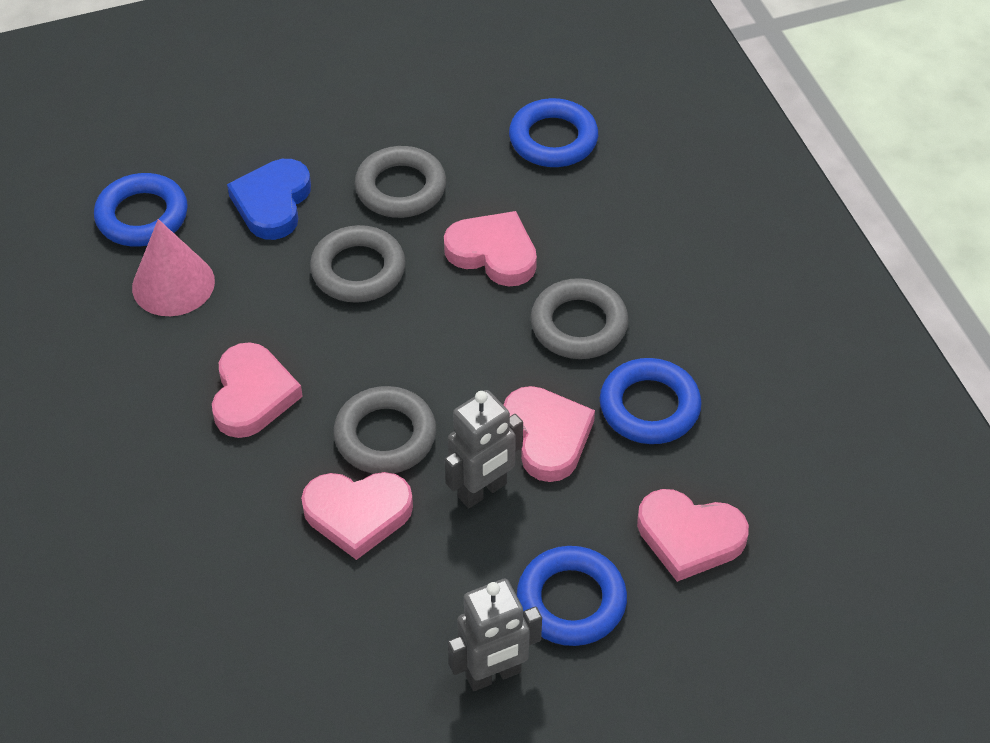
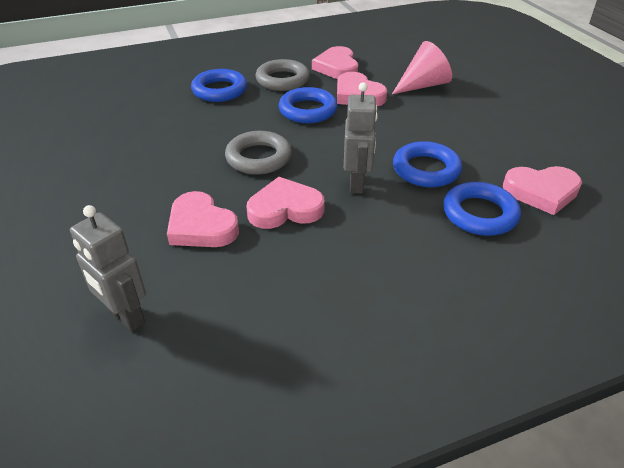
blue heart: [227,159,311,240] = 1 -> none = 0
grey ring: [310,225,406,303] [333,386,436,474] [355,146,446,218] [530,278,629,359] = 4 -> [225,131,292,175] [255,59,310,91] = 2

